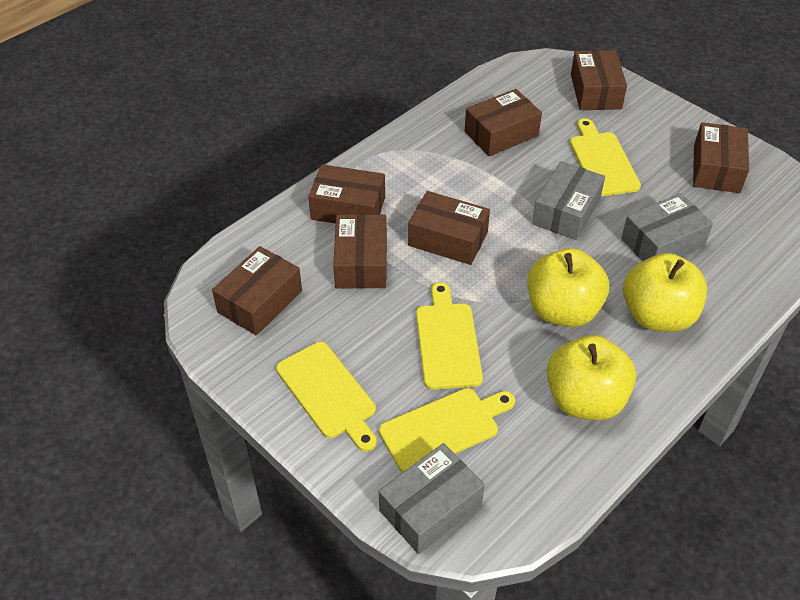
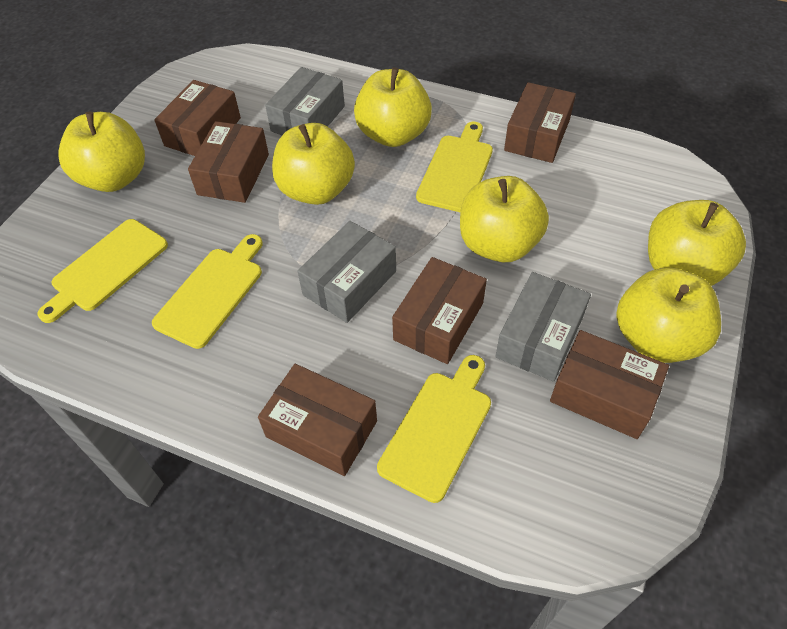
brown box: [212,246,302,336] [308,164,385,224] [333,214,387,289] [408,191,490,265] [465,89,542,156] [571,50,627,110] [693,122,749,193] = 7 -> [154,80,241,156] [188,121,269,203] [258,364,377,476] [392,257,487,364] [504,82,576,163] [550,330,669,439] = 6
yellow apple: [528,248,609,327] [547,335,636,420] [623,253,707,332] = 3 -> [58,112,145,192] [272,123,355,205] [354,67,432,147] [460,176,549,262] [616,268,721,363] [648,200,746,286] = 6

